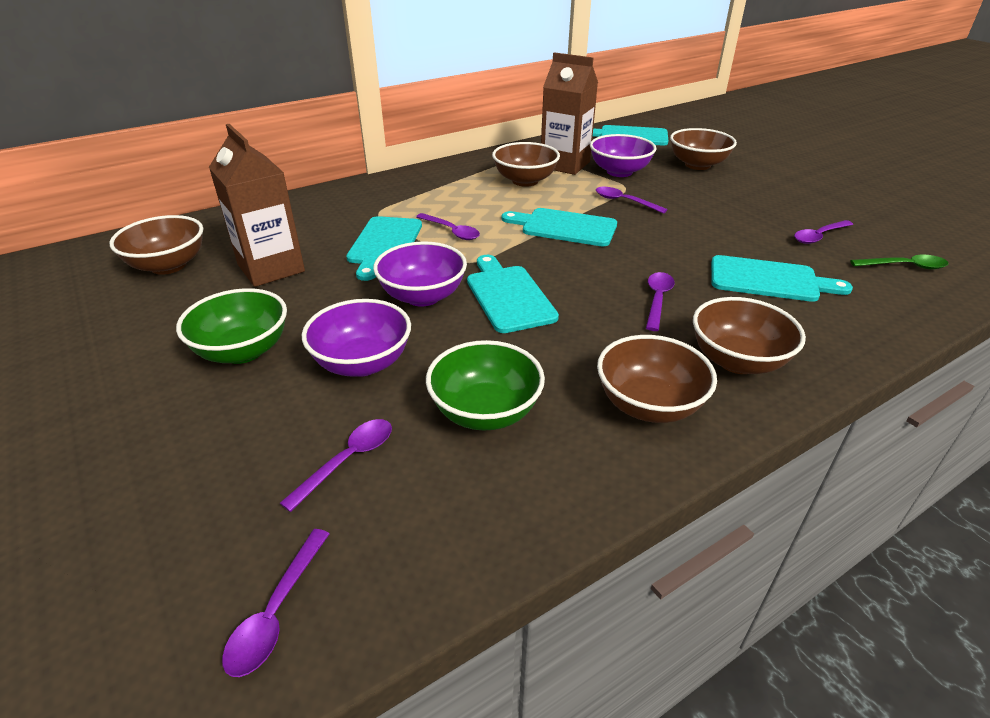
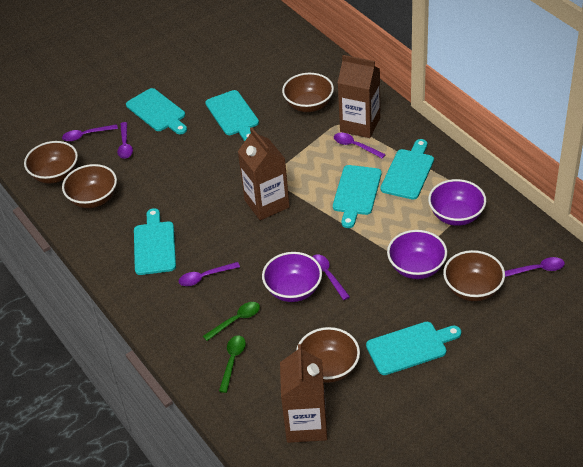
brown carton: [209,124,305,287] [541,52,598,175] = 2 -> [238,127,290,220] [280,344,327,443] [338,55,380,138] = 3
green bowl: [176,288,287,364] [426,340,545,431] = 2 -> none = 0
green spoon: [850,255,949,269] = 1 -> [203,302,260,341] [219,335,246,393] = 2
turquoise cutting board: [346,216,422,281] [467,255,559,333] [502,208,617,246] [593,125,668,146] [711,255,853,302] = 5 -> [126,88,187,134] [134,208,176,275] [205,90,259,141] [333,165,381,228] [366,322,461,375] [380,139,434,200] = 6

